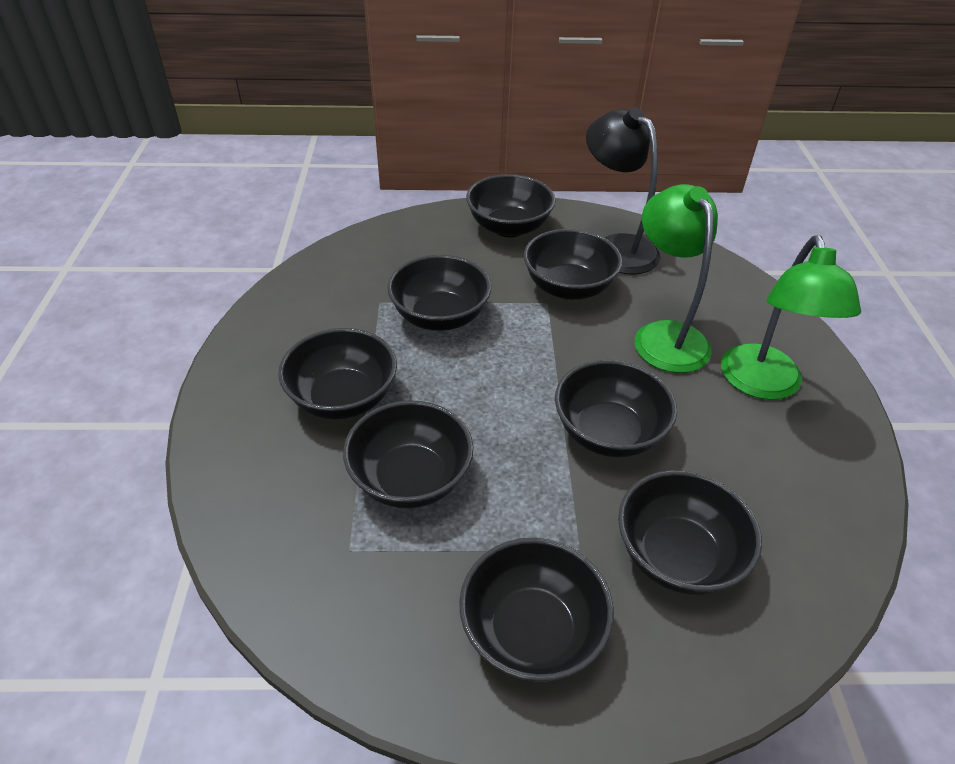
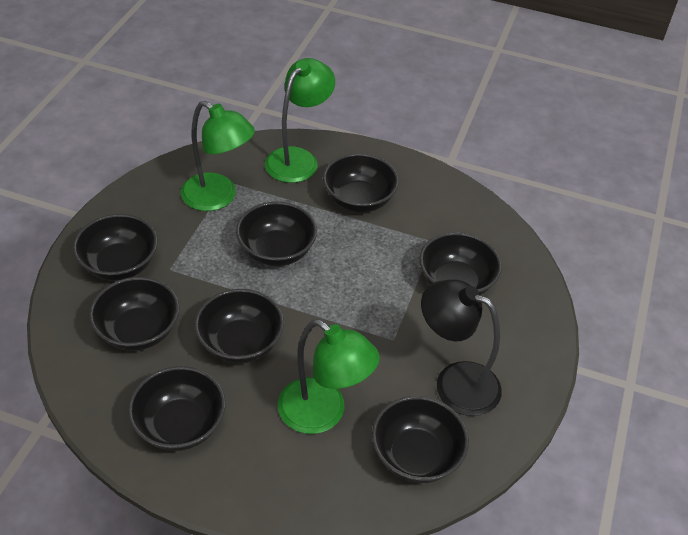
green lamp: [635,184,718,373] [721,235,861,400] = 2 -> [181,101,255,211] [265,58,335,183] [278,319,380,434] = 3

